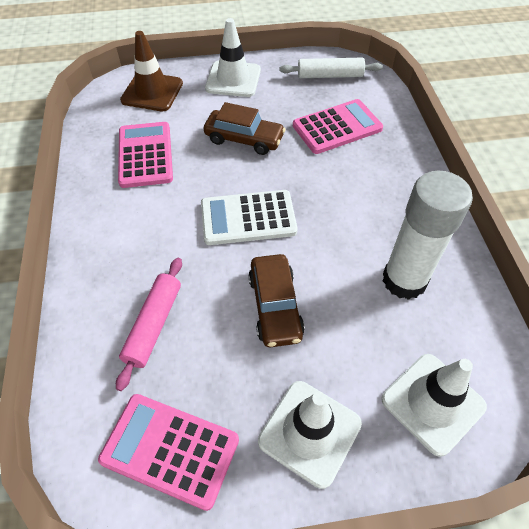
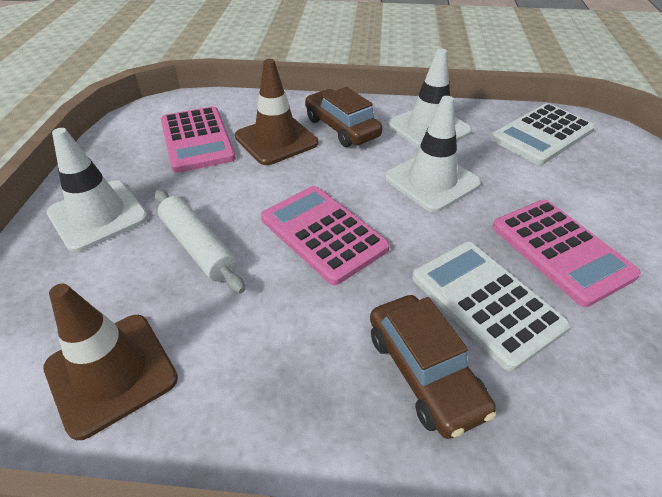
brown traffic cone: [120,31,183,111] = 1 -> [43,284,178,440] [235,59,318,165] = 2
pink rolling pin: [116,258,182,391] = 1 -> none = 0
white calculator: [201,190,298,245] = 1 -> [412,242,570,371] [491,103,595,165] = 2
white glue stick: [383,171,473,300] = 1 -> none = 0

